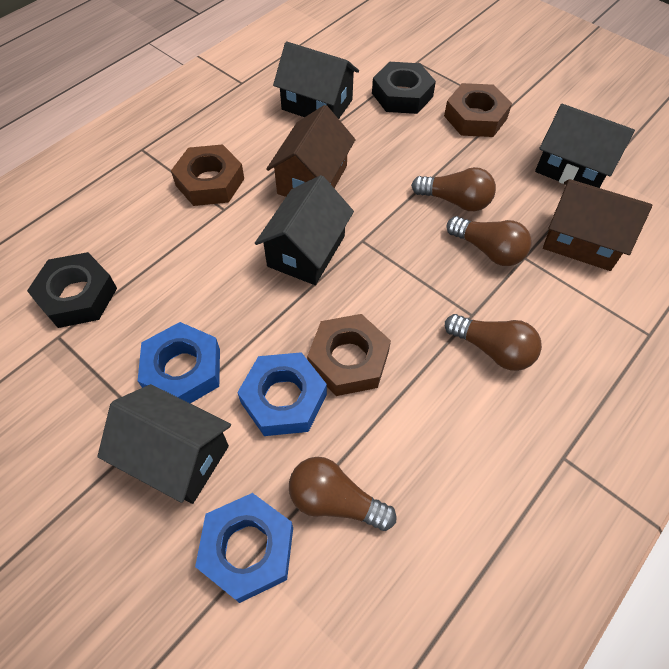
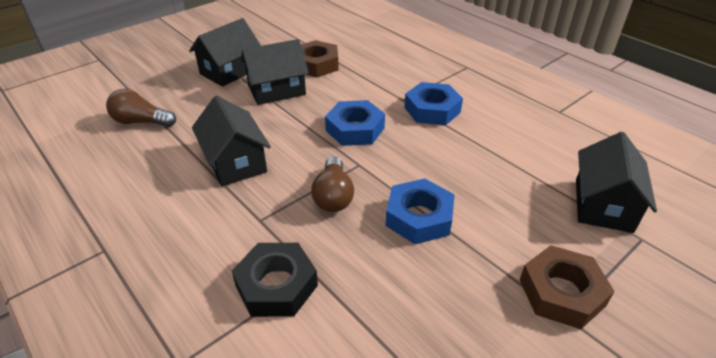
black nut: [27,252,117,328] [372,62,436,114] = 2 -> [232,243,318,317] = 1
brown house: [266,105,356,197] [543,179,652,271] = 2 -> none = 0
brown light bulb: [289,457,397,531] [411,167,496,211] [445,314,542,371] [446,216,532,266] = 4 -> [106,89,176,127] [311,156,354,212] = 2
brown nut: [171,144,244,206] [307,314,391,396] [444,83,512,137] = 3 -> [301,40,339,77] [520,245,615,329] = 2

